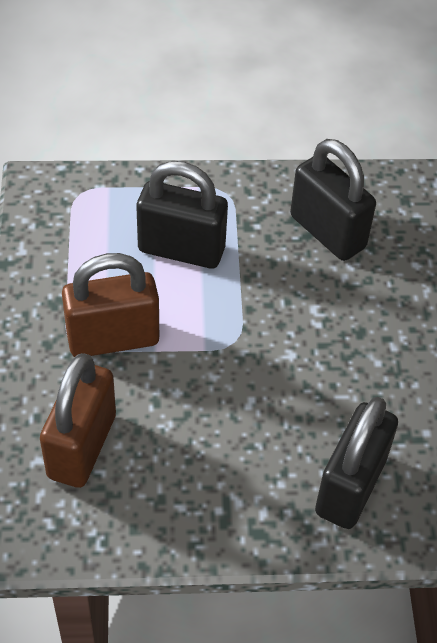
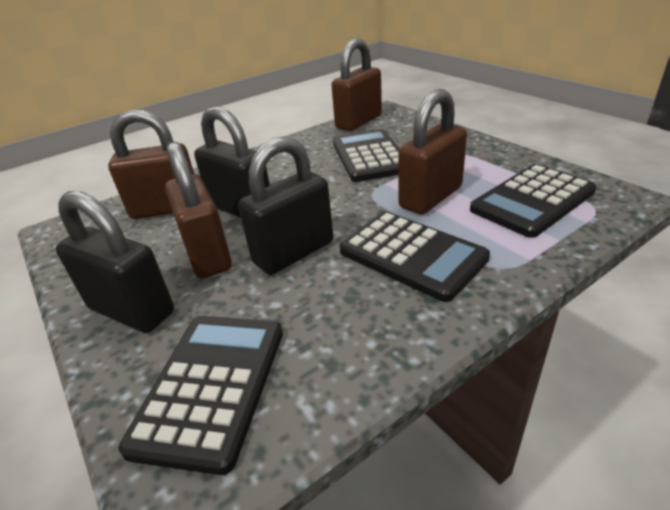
black calculator: none = 0 -> [118,316,283,475] [333,129,399,182] [339,211,490,302] [470,164,597,238] = 4
brown padlock: [40,353,116,488] [62,253,159,357] = 2 -> [108,109,194,219] [165,141,232,278] [332,39,382,131] [398,89,467,214] = 4

